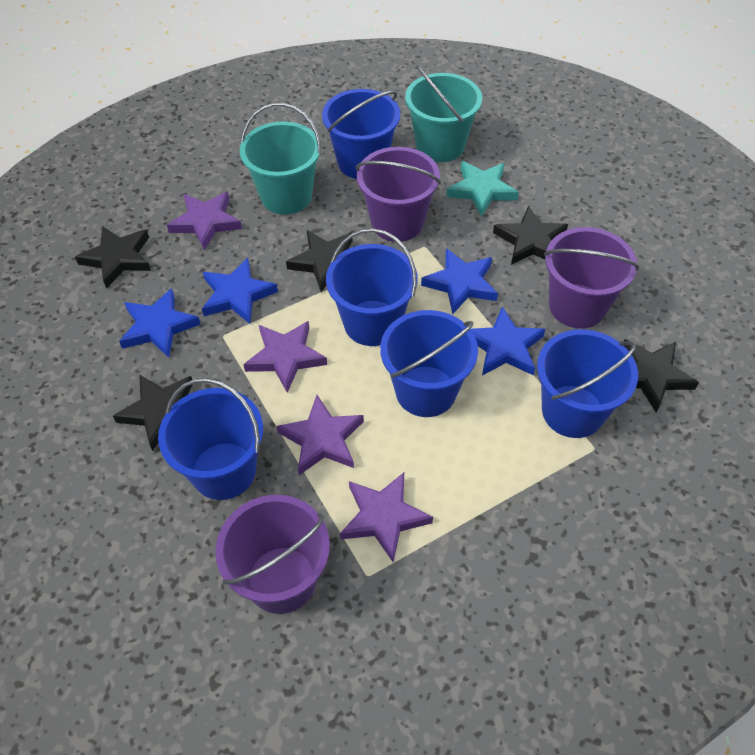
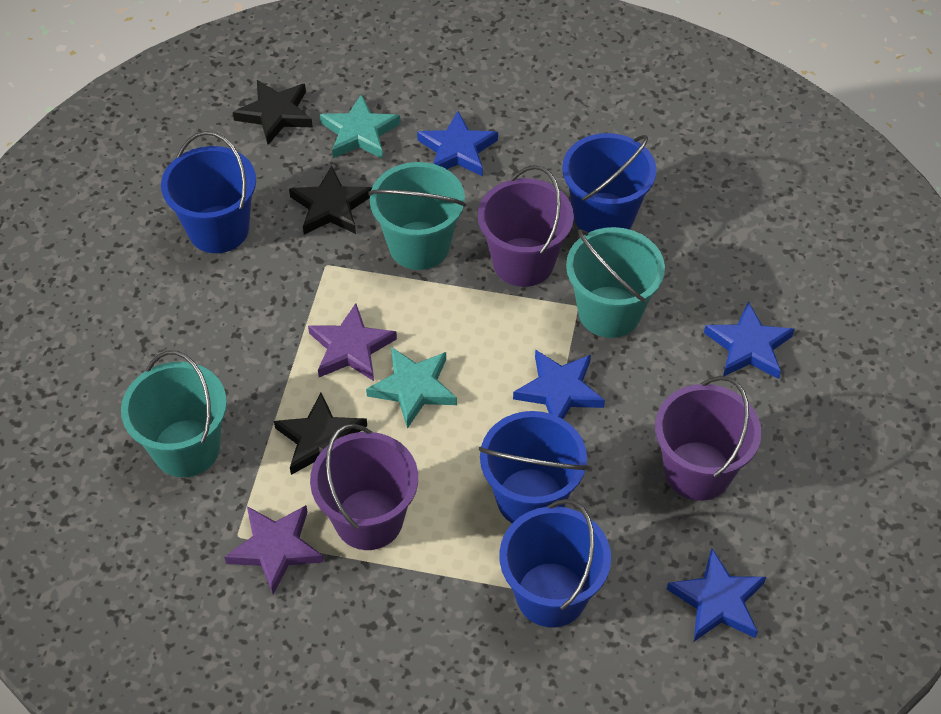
black star: [75,226,151,288] [113,374,193,451] [286,230,353,292] [493,206,568,265] [624,339,699,412] = 5 -> [233,80,313,145] [274,393,367,475] [289,166,372,235] = 3
blue bucket: [158,378,263,500] [322,89,400,179] [326,228,418,346] [380,310,478,417] [537,329,638,438] = 5 -> [161,131,256,253] [479,411,588,523] [500,499,611,627] [562,133,656,233] = 4
purple star: [167,192,242,250] [243,321,327,393] [277,395,364,475] [340,473,433,563] = 4 -> [224,505,324,595] [308,303,397,381] = 2
turquoise bucket: [240,103,321,215] [405,65,482,162] = 2 -> [121,351,227,477] [368,162,466,270] [566,227,665,338] = 3
turquoise star: [446,161,519,217] = 1 -> [320,94,400,159] [366,347,457,429] = 2

